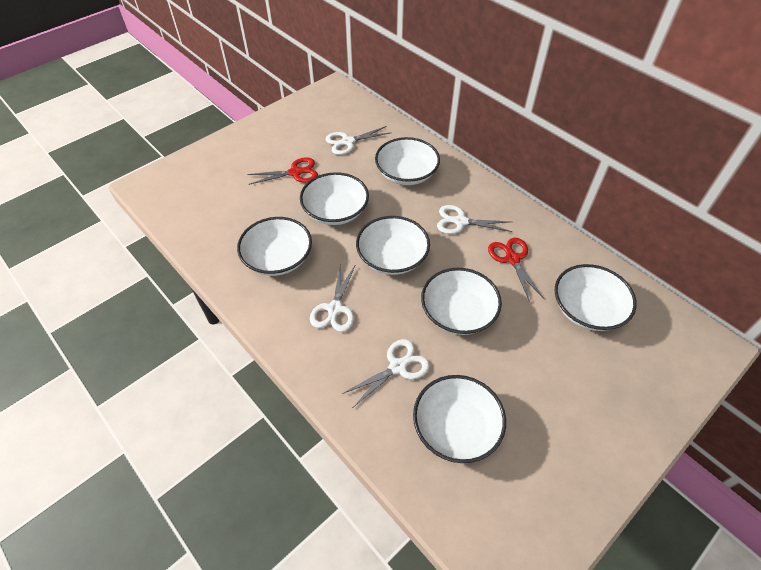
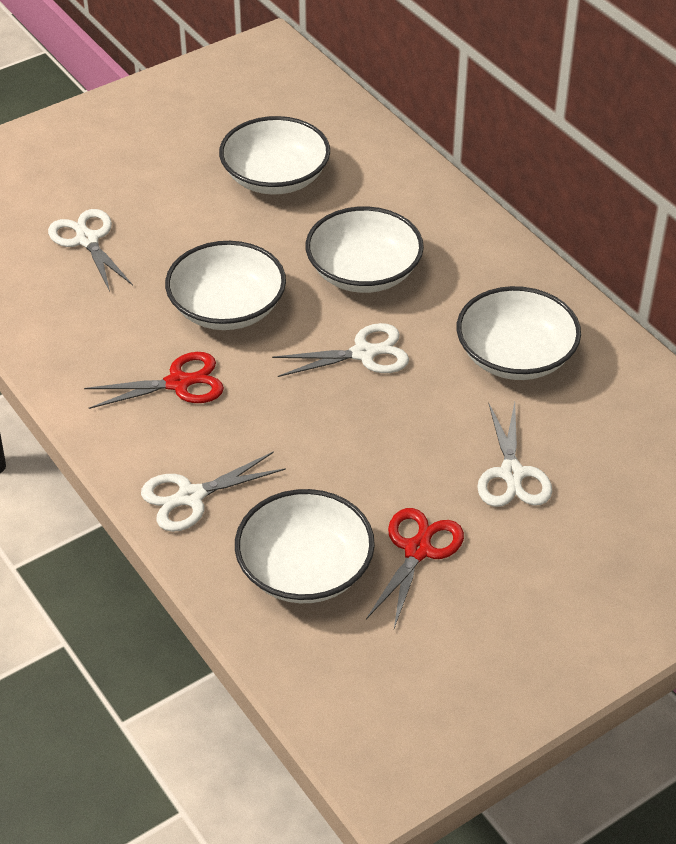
white bowl: [237,217,312,276] [300,172,369,225] [356,216,430,275] [375,137,440,185] [413,375,506,463] [421,268,502,335] [554,264,637,331] = 7 -> [165,241,286,330] [219,116,330,195] [235,489,375,603] [305,206,424,293] [457,286,581,380] = 5

